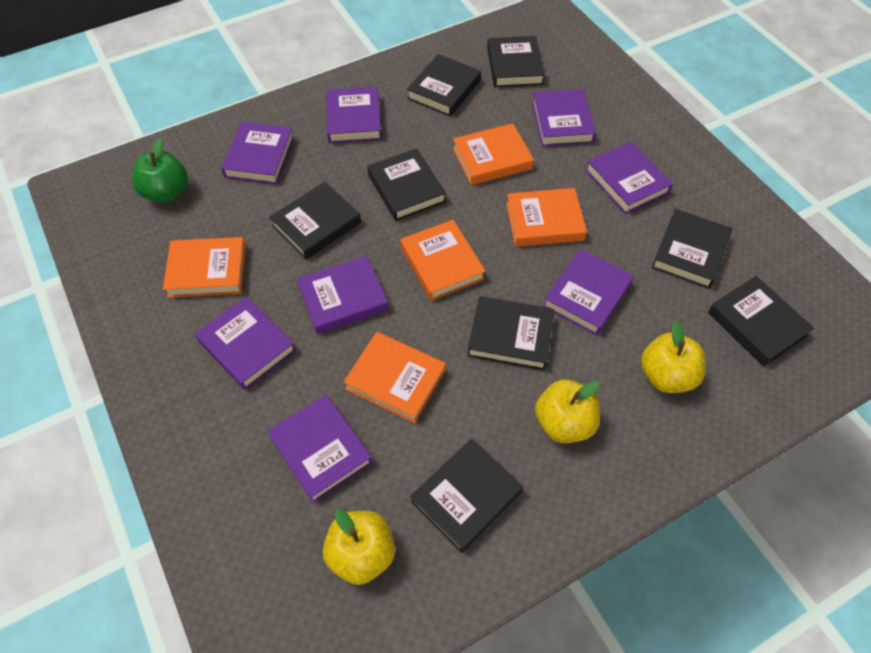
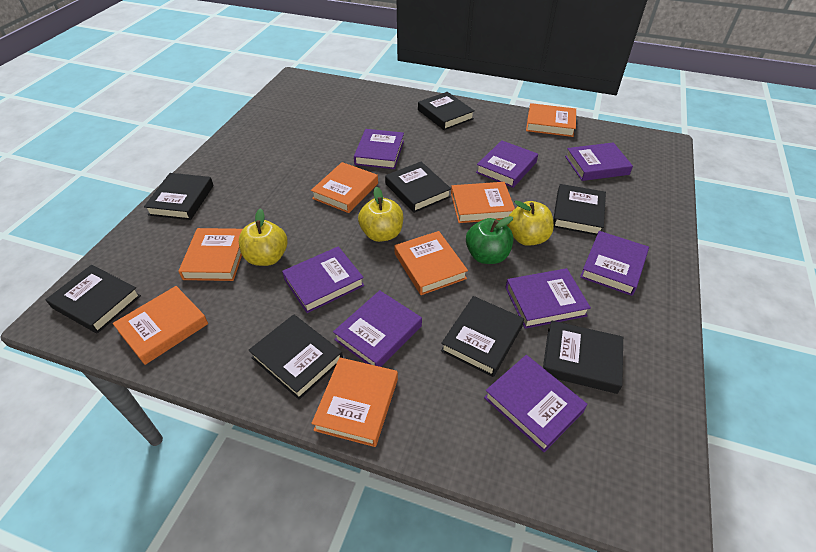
orange book: [163,237,246,298] [344,332,446,423] [400,220,486,301] [453,123,534,185] [506,188,587,247] = 5 -> [113,286,208,365] [178,228,243,281] [311,162,378,213] [311,357,398,447] [394,231,468,295] [451,182,515,223] [526,103,576,137] = 7

